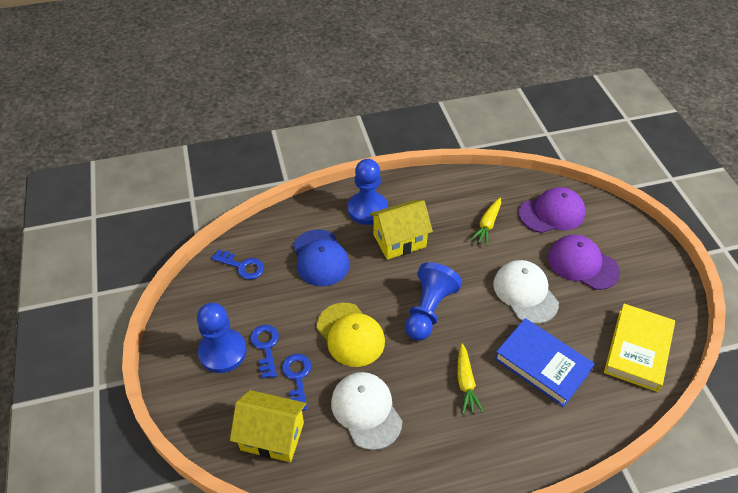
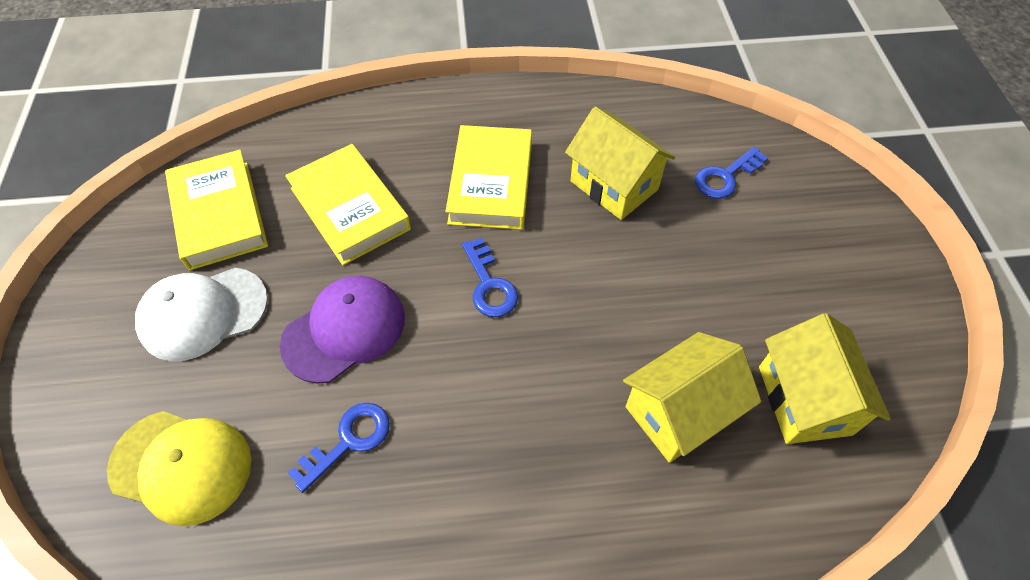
blue book: [494,318,595,407] = 1 -> none = 0
blue cap: [293,229,350,286] = 1 -> none = 0
blue pawn: [197,303,247,373] [348,159,388,225] [405,262,462,341] = 3 -> none = 0
purple cap: [519,187,585,233] [548,235,620,290] = 2 -> [280,276,405,384] = 1
white cap: [331,372,403,450] [493,260,559,324] = 2 -> [135,268,268,361] = 1
yellow book: [604,304,675,392] = 1 -> [165,150,268,270] [285,144,411,265] [446,125,532,230] = 3
yellow carrot: [457,343,483,414] [470,198,501,246] = 2 -> none = 0
yellow house: [230,390,306,462] [369,200,433,260] = 2 -> [565,106,675,220] [623,332,761,463] [759,313,891,444] = 3

